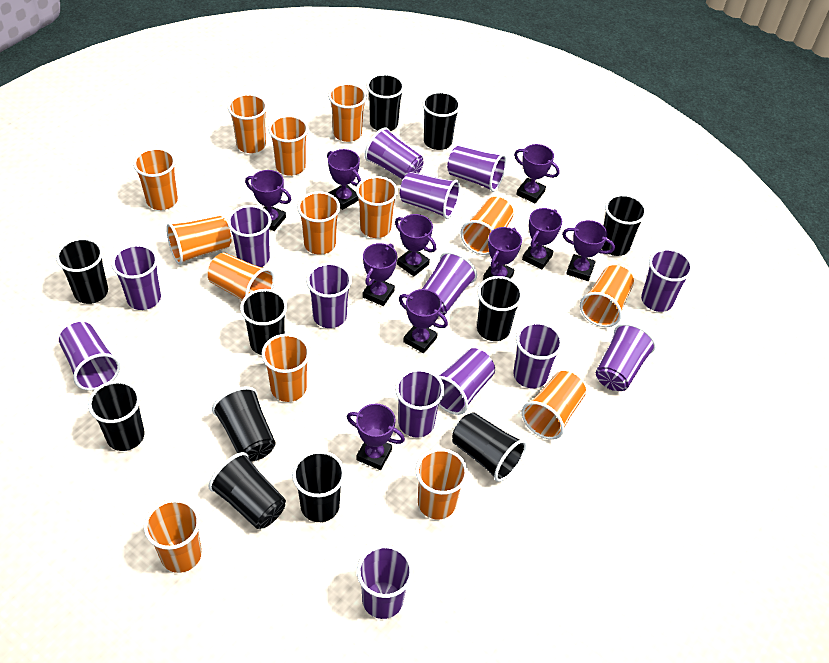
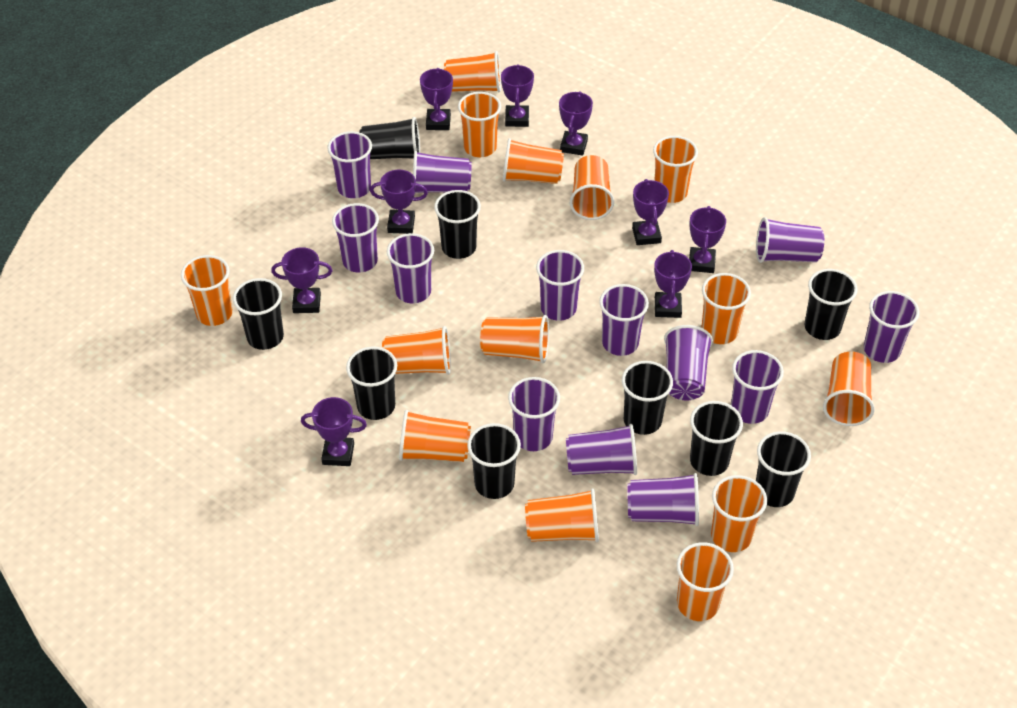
black cup: [56,238,108,304] [88,381,145,451] [209,452,286,529] [212,386,275,462] [240,289,287,355] [292,451,345,522] [367,74,404,131] [422,91,461,150] [452,412,527,482] [477,276,523,341] [602,194,647,256] = 11 -> [233,278,284,350] [346,346,397,420] [359,117,420,159] [434,190,481,259] [467,423,521,499] [622,361,673,435] [690,401,743,476] [756,431,811,507] [804,269,858,340] = 9
purple cup: [59,322,120,390] [111,244,161,310] [227,205,271,267] [306,263,352,328] [357,545,413,619] [365,127,423,180] [395,369,445,438] [400,172,460,219] [422,251,477,315] [438,348,495,415] [447,146,506,192] [513,322,563,388] [596,323,656,391] [641,248,693,312] = 14 -> [327,131,372,198] [332,203,379,272] [387,233,434,304] [413,151,472,193] [508,377,560,451] [536,250,584,321] [566,424,637,475] [599,284,649,356] [627,473,699,526] [664,325,713,400] [731,350,784,424] [756,217,824,263] [864,291,919,363] = 13
purple trophy: [245,170,291,231] [327,149,361,210] [347,404,405,470] [363,243,397,306] [395,214,436,276] [399,289,448,353] [483,227,522,280] [514,144,560,203] [522,208,562,269] [562,220,615,281] = 10 -> [271,247,332,313] [301,397,367,466] [370,170,428,234] [420,68,453,130] [501,64,534,127] [559,91,593,155] [632,179,669,245] [654,250,692,318] [689,206,726,273] = 9

